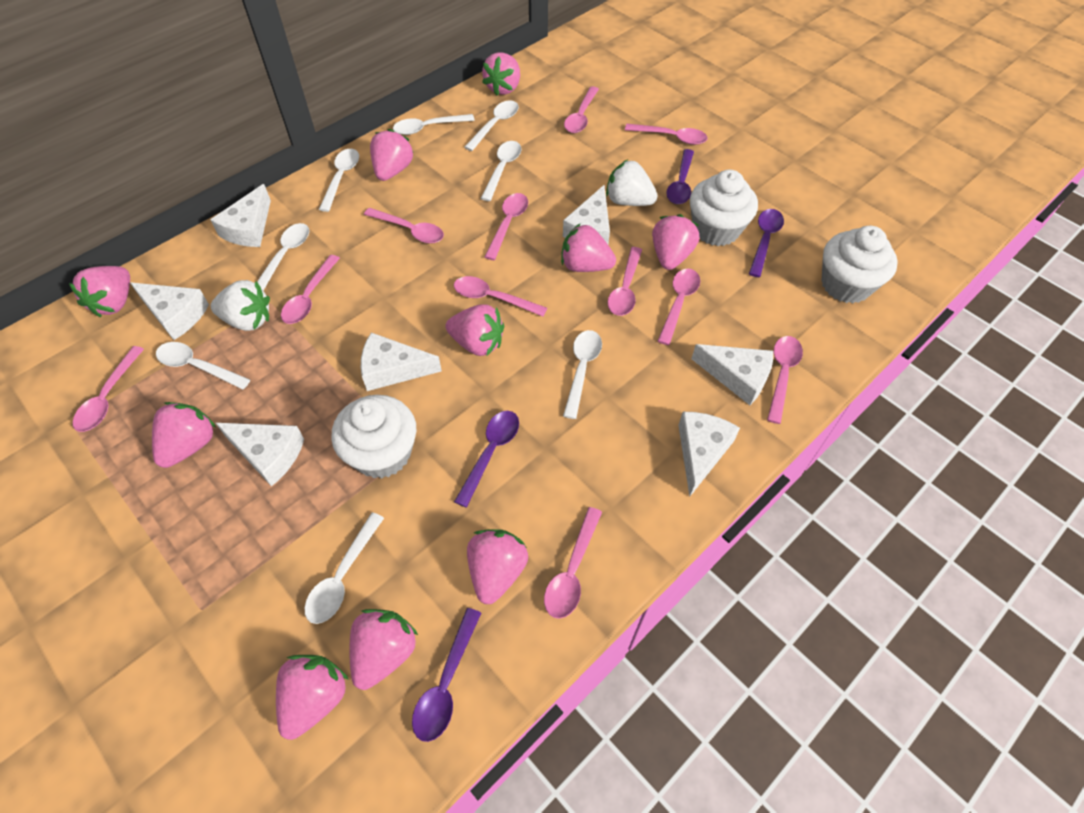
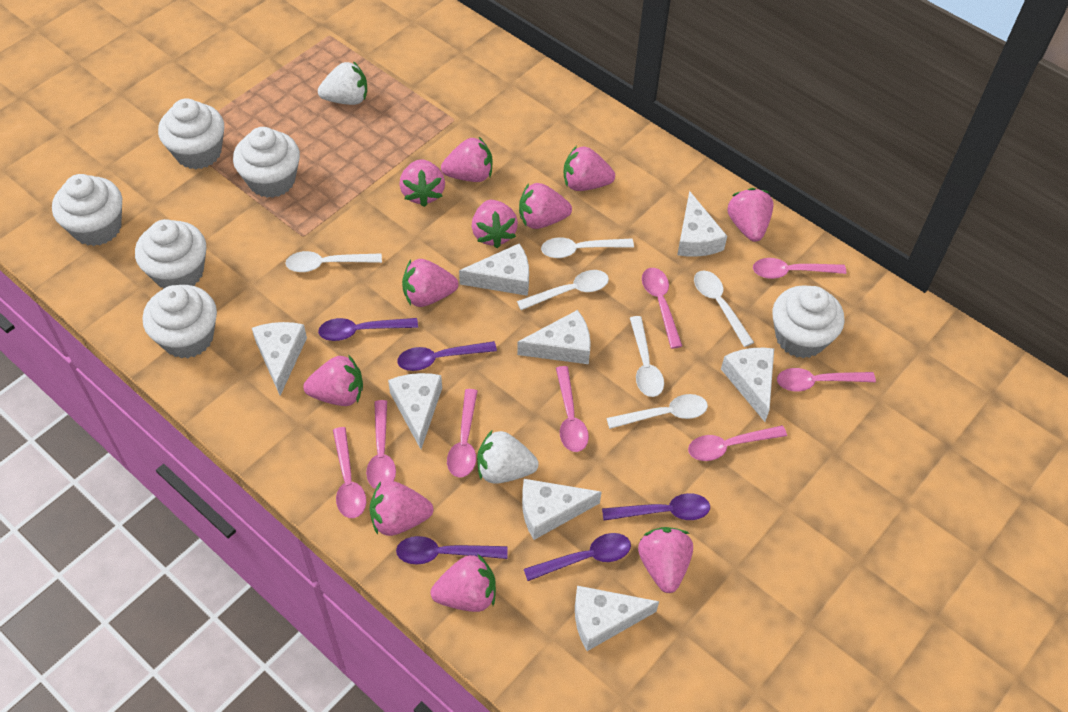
pink spoon: [73,346,144,432] [281,255,340,324] [364,208,444,244] [454,276,547,317] [485,193,528,260] [544,507,602,619] [564,86,599,133] [608,247,642,316] [625,124,708,145] [658,268,700,345] [767,336,803,424] = 11 -> [333,427,366,518] [366,400,396,489] [447,389,478,478] [556,366,589,452] [642,268,682,349] [688,425,787,461] [753,258,846,279] [777,368,876,392] = 8
pink strawberry: [69,266,130,317] [152,402,216,468] [276,655,349,740] [349,609,418,690] [370,129,414,181] [445,304,504,356] [467,529,528,604] [482,52,520,95] [561,223,616,272] [652,214,699,270] = 10 -> [303,355,363,406] [369,481,433,536] [400,159,445,207] [402,259,458,307] [431,554,496,612] [441,137,492,182] [472,200,518,248] [519,183,572,229] [564,146,615,191] [638,527,693,593] [727,188,774,242] = 11
purple spoon: [412,608,481,742] [454,411,519,508] [666,149,694,204] [749,209,784,277] = 4 -> [318,318,418,341] [396,536,508,565] [397,341,497,371] [524,533,631,581] [602,493,710,521] = 5
white cheese: [130,282,209,340] [210,184,271,247] [216,423,304,487] [361,332,442,391] [563,185,610,244] [678,412,740,497] [692,344,773,405] = 7 -> [252,322,307,396] [388,373,442,449] [459,243,529,296] [517,310,591,364] [522,479,602,540] [575,586,659,651] [677,191,727,257] [721,348,774,422] = 8
white cupcake: [331,395,416,479] [690,170,758,246] [822,226,898,303] = 3 -> [52,174,122,246] [135,219,206,289] [143,285,217,358] [158,98,224,169] [233,127,300,198] [772,285,845,358] = 6
white spoon: [156,342,250,390] [257,223,309,291] [305,512,384,624] [319,149,359,212] [393,114,475,135] [464,100,519,151] [481,141,521,201] [563,330,602,419] = 8 -> [285,251,382,272] [517,270,609,310] [541,237,634,258] [606,394,708,429] [630,316,664,397] [694,270,754,347] = 6

